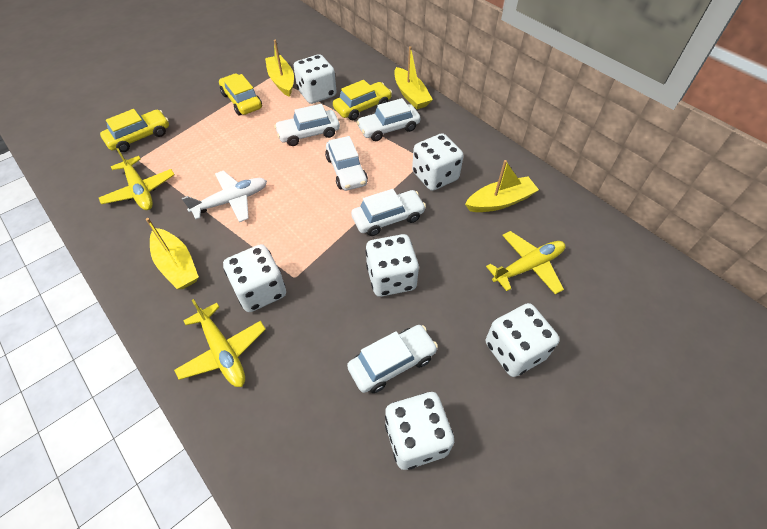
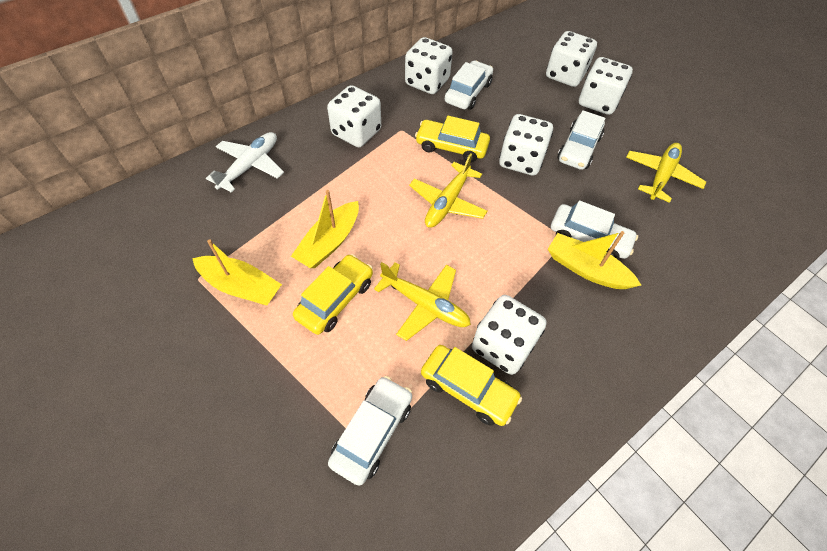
white car: [274,104,340,146] [325,136,368,191] [347,325,438,393] [351,189,426,236] [357,98,420,141] = 5 -> [328,376,412,486] [445,61,493,110] [551,200,638,259] [557,110,605,170] = 4
yellow boat: [146,218,199,289] [265,40,294,97] [394,46,433,109] [465,160,539,212] = 4 -> [192,239,282,305] [291,190,359,268] [548,231,641,289] = 3

